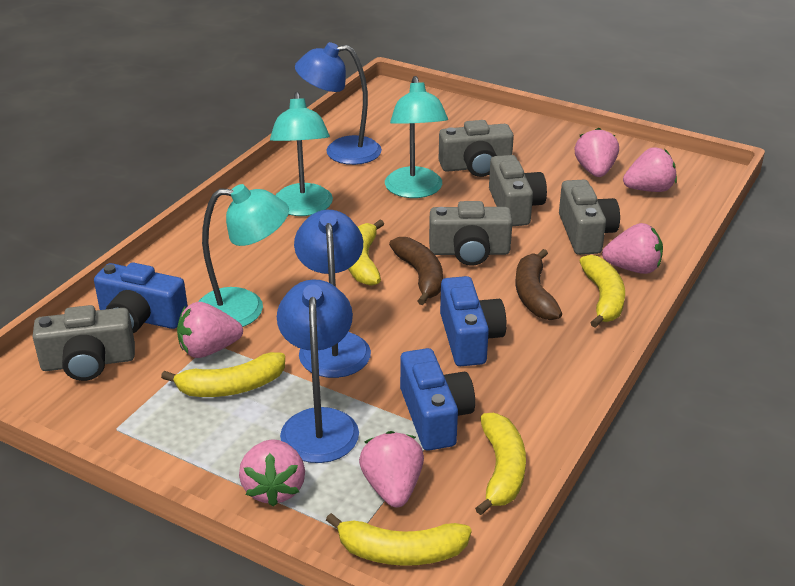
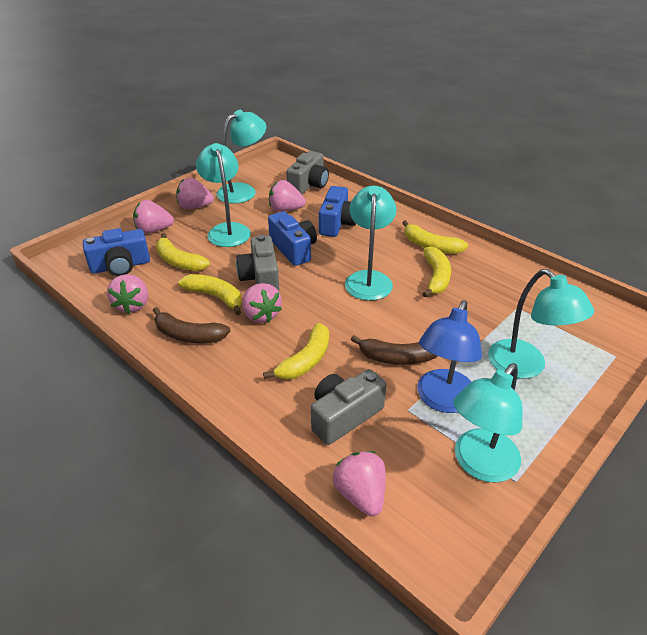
blue lamp: [277,279,359,463] [294,210,371,378] [295,42,382,165] = 3 -> [417,300,482,413] = 1
grey camera: [33,305,135,381] [429,201,512,266] [439,120,514,177] [489,155,547,226] [559,180,620,255] = 5 -> [236,235,279,291] [286,151,329,194] [311,369,386,445] = 3
turquoise lamp: [198,184,289,327] [270,92,333,216] [385,76,448,198] = 3 -> [196,143,251,247] [216,110,266,203] [345,186,397,301] [453,363,523,483] [488,269,594,379] = 5

